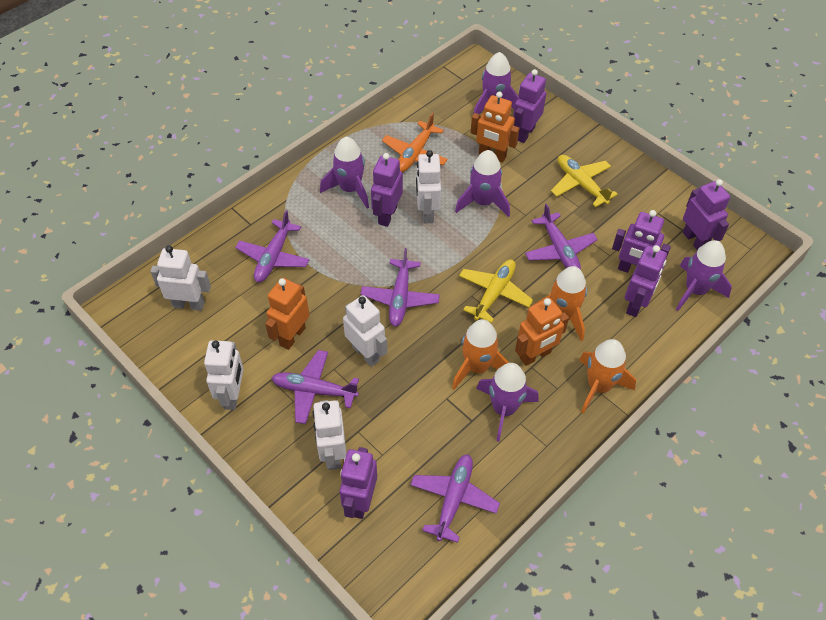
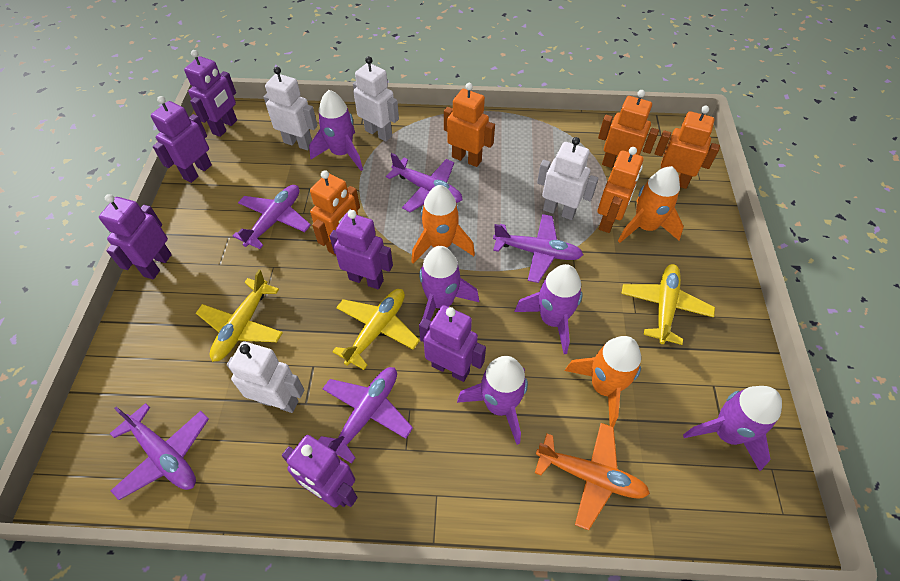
orange robot: [265,278,309,350] [471,91,519,163] [515,298,569,366] = 3 -> [310,170,360,255] [444,83,495,167] [597,147,644,233] [598,90,659,168] [655,106,720,189] = 5
white robot: [150,245,211,311] [204,340,244,410] [313,400,346,470] [343,295,387,367] [416,150,441,223] = 5 -> [227,342,304,413] [264,67,317,150] [353,56,399,142] [537,137,598,220] = 4
yellow plane: [459,259,533,323] [551,155,618,207] = 2 -> [196,270,283,362] [332,289,420,370] [621,264,715,345] = 3

